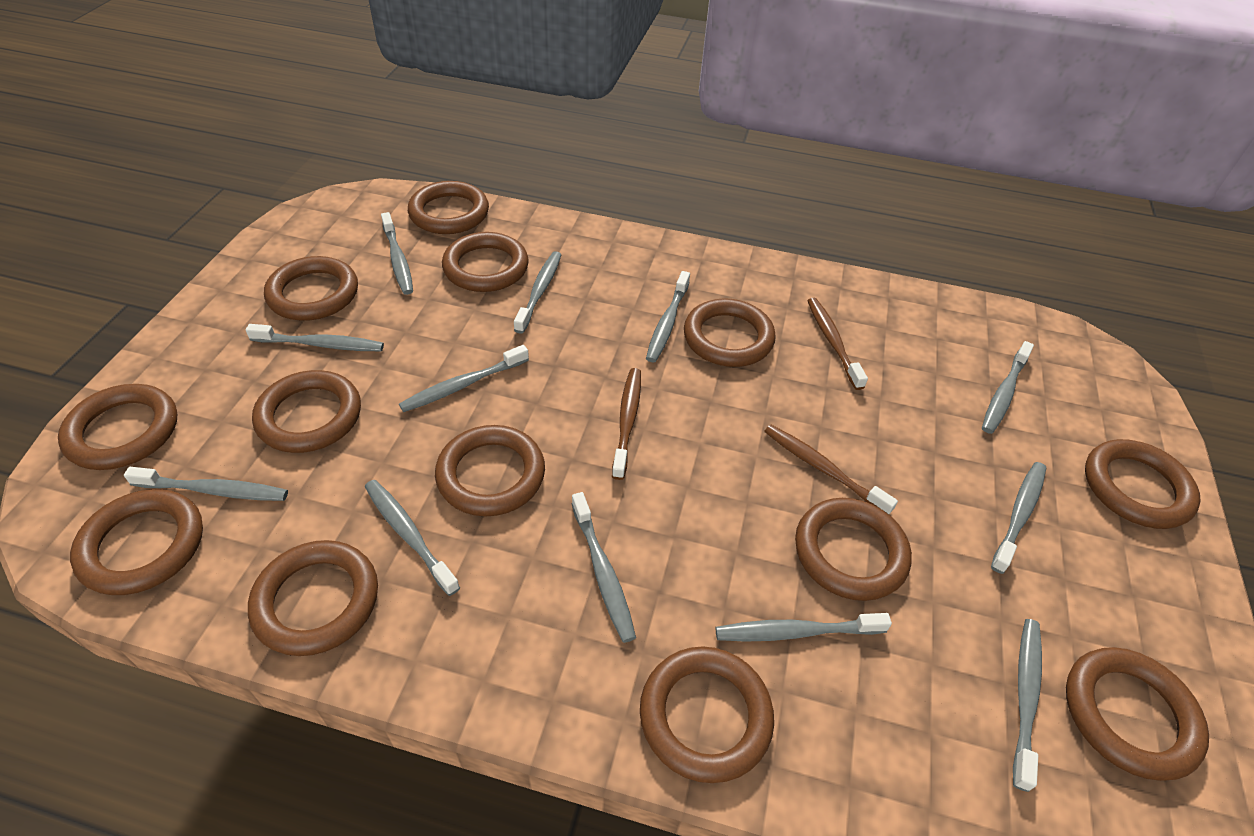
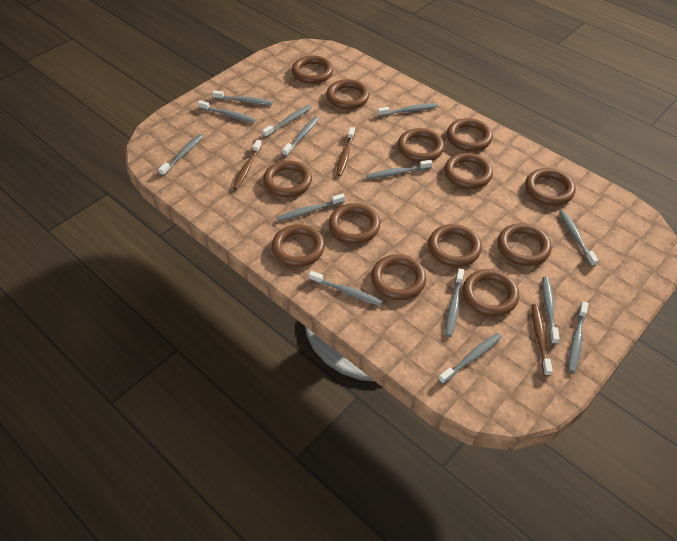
grey toothbrush: [124,467,288,501] [246,324,384,351] [365,480,460,596] [381,212,413,295] [399,345,529,412] [514,251,561,334] [572,492,636,643] [646,271,690,362] [716,613,892,642] [982,341,1034,434] [991,462,1046,574] [1013,619,1042,792] = 12 -> [158,134,203,176] [198,100,256,123] [212,90,273,105] [262,105,311,138] [277,194,345,221] [282,116,319,156] [309,271,382,306] [366,160,432,179] [378,103,438,116] [438,333,502,384] [445,268,464,337] [542,277,559,344] [559,210,599,267] [568,301,588,373] = 14

